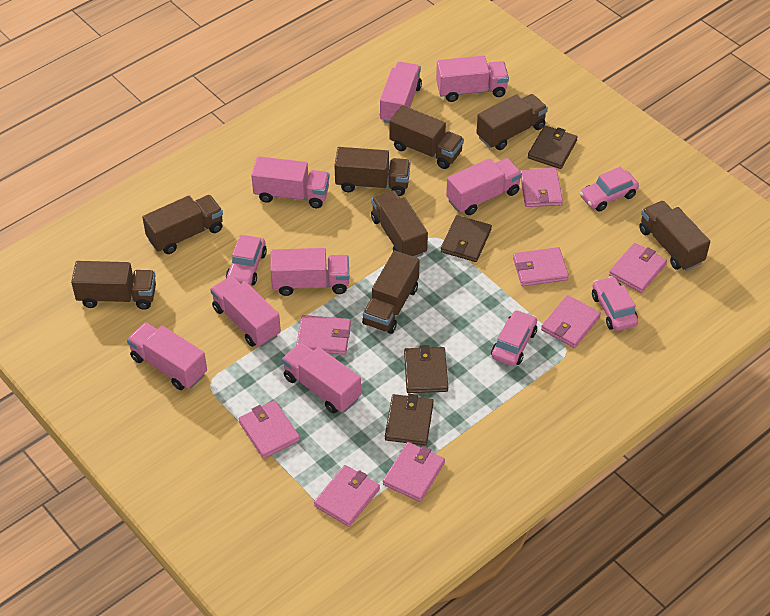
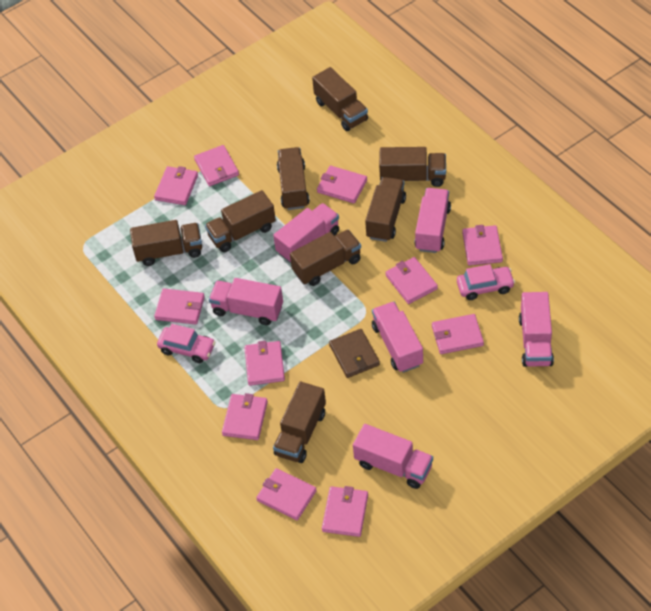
brown wallet: [385,394,434,445] [404,345,448,393] [441,215,492,262] [528,125,578,169] = 4 -> [329,329,380,378] = 1
pink car: [226,235,267,286] [491,310,537,366] [580,166,639,212] [592,276,638,331] = 4 -> [157,324,215,363] [457,264,515,300] = 2
pink truck: [127,322,207,390] [210,276,281,347] [251,156,330,208] [270,248,349,296] [282,342,361,413] [380,62,422,123] [436,56,509,102] [446,158,522,215] = 8 -> [209,278,283,325] [273,203,339,263] [353,424,433,489] [372,302,423,373] [415,188,451,253] [519,292,554,367] = 6
pink wallet: [238,400,300,459] [296,315,351,355] [314,465,380,527] [383,442,445,502] [513,247,569,286] [520,168,563,207] [541,295,601,348] [609,243,667,293] = 8 -> [154,166,198,205] [154,289,205,325] [194,145,239,186] [222,393,268,440] [244,341,285,386] [256,468,317,520] [317,166,367,203] [322,486,368,537] [385,257,438,304] [432,314,484,354] [462,225,503,266] = 11

